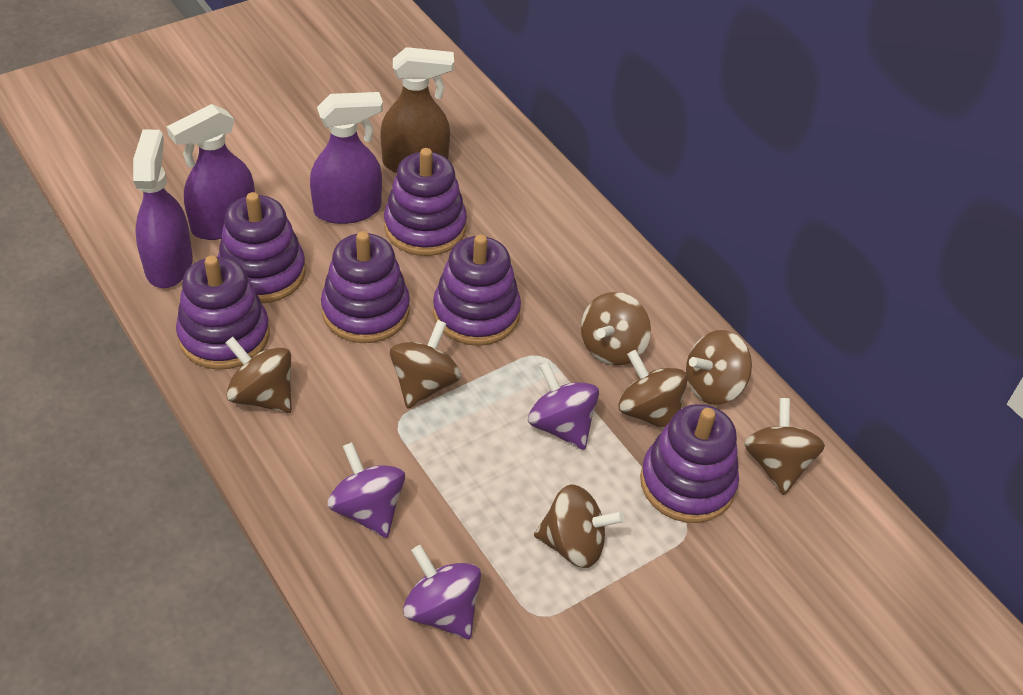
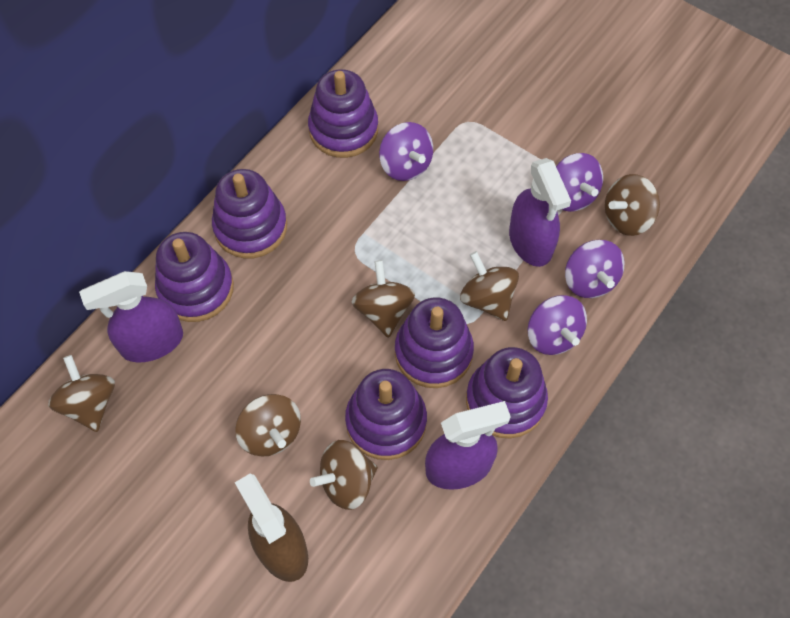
brown spinning top: [225,337,292,413] [390,320,461,409] [534,484,625,568] [581,292,651,365] [618,350,688,429] [686,330,752,405] [744,398,825,495] = 7 -> [48,355,115,432] [235,394,301,456] [310,440,378,510] [351,260,415,338] [460,251,519,321] [605,174,660,236] = 6
purple spinning top: [327,442,405,538] [403,545,481,639] [528,362,599,450] = 3 -> [379,122,433,181] [527,295,587,355] [556,153,603,212] [565,240,624,298] = 4

